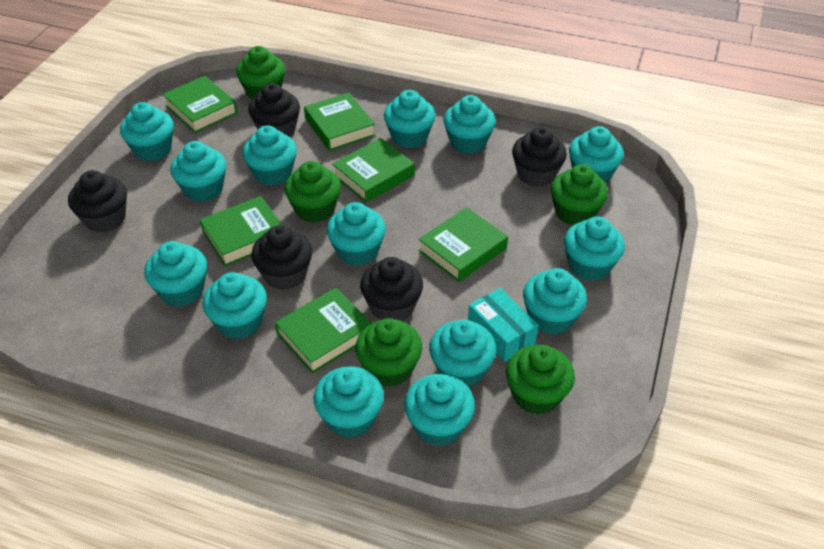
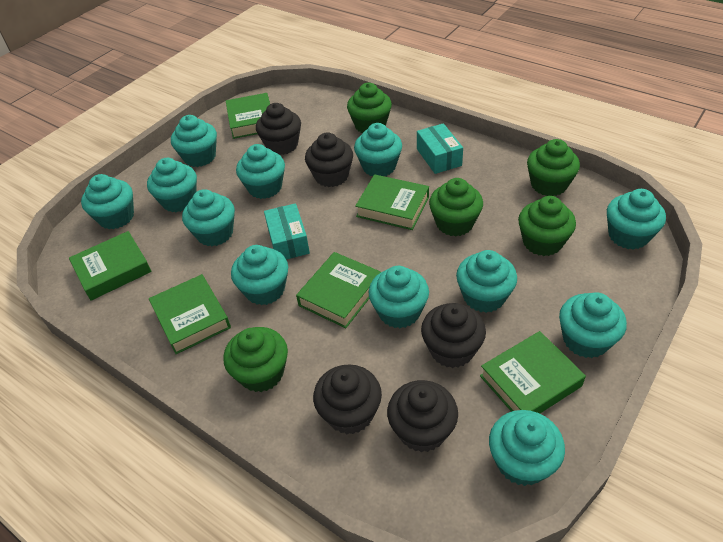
turquoise box: [468,288,539,362] = 1 -> [264,203,310,259] [417,123,463,174] = 2
turquoise cupcake: [120,102,174,161] [144,241,207,307] [170,141,226,202] [202,272,267,339] [242,125,297,186] [314,366,384,438] [327,202,386,266] [384,90,435,148] [404,374,475,446] [429,320,496,387] [444,95,496,154] [523,268,587,335] [564,216,625,281] [569,126,624,183] = 14 -> [81,174,134,229] [147,158,197,212] [171,115,217,167] [182,189,235,246] [231,245,288,305] [236,144,285,199] [354,123,402,176] [369,266,429,328] [456,250,517,313] [489,410,565,486] [559,292,627,358] [607,189,666,250] = 12

